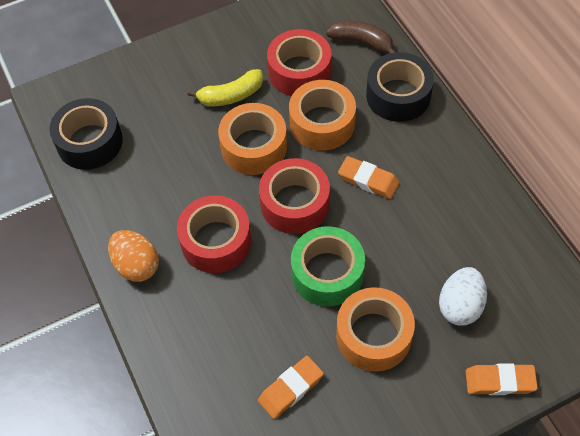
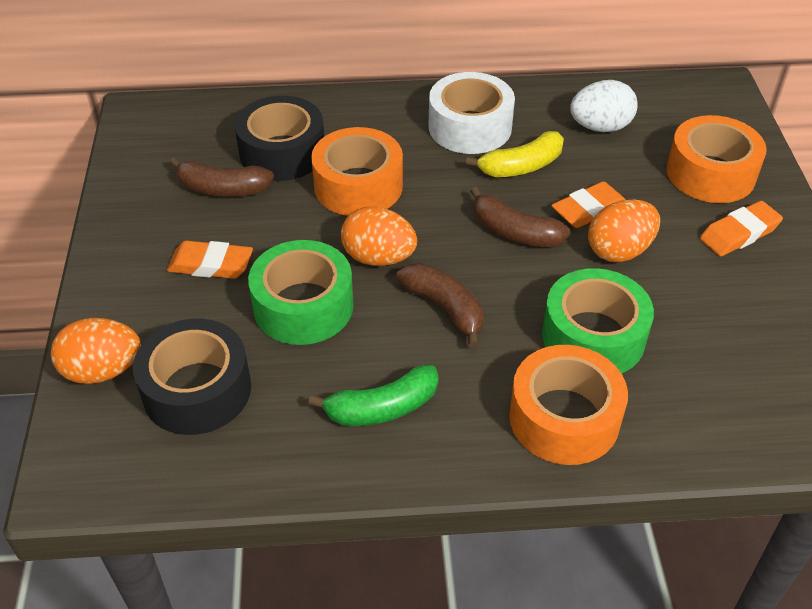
brown banana: [326,21,396,53] = 1 -> [169,157,274,197] [396,263,484,348] [470,187,570,247] = 3
green banana: none = 0 -> [308,365,439,426] = 1
green tape: [291,226,365,307] = 1 -> [248,240,354,345] [542,268,654,374] = 2
orange egg: [108,230,159,282] = 1 -> [51,318,141,384] [341,206,417,266] [588,199,660,262] = 3
red tape: [177,195,251,273] [259,158,330,234] [267,29,332,96] = 3 -> none = 0
white tape: none = 0 -> [429,72,515,154] = 1

